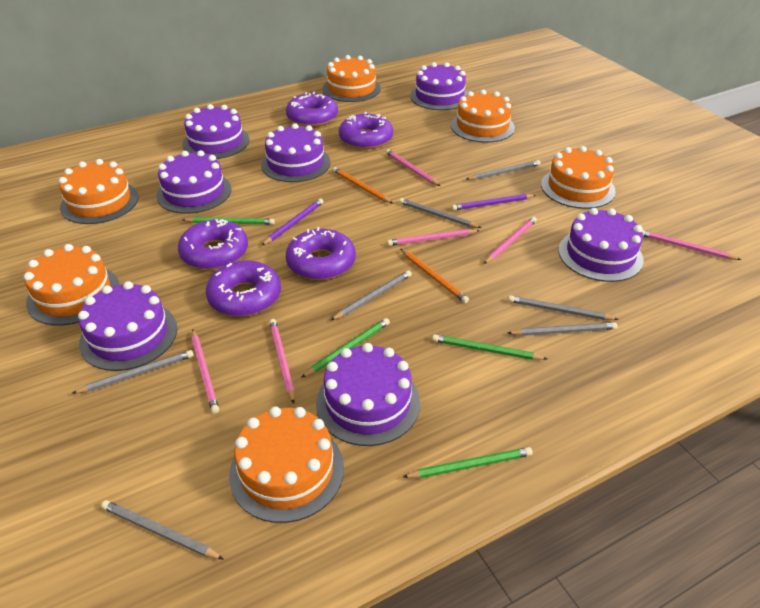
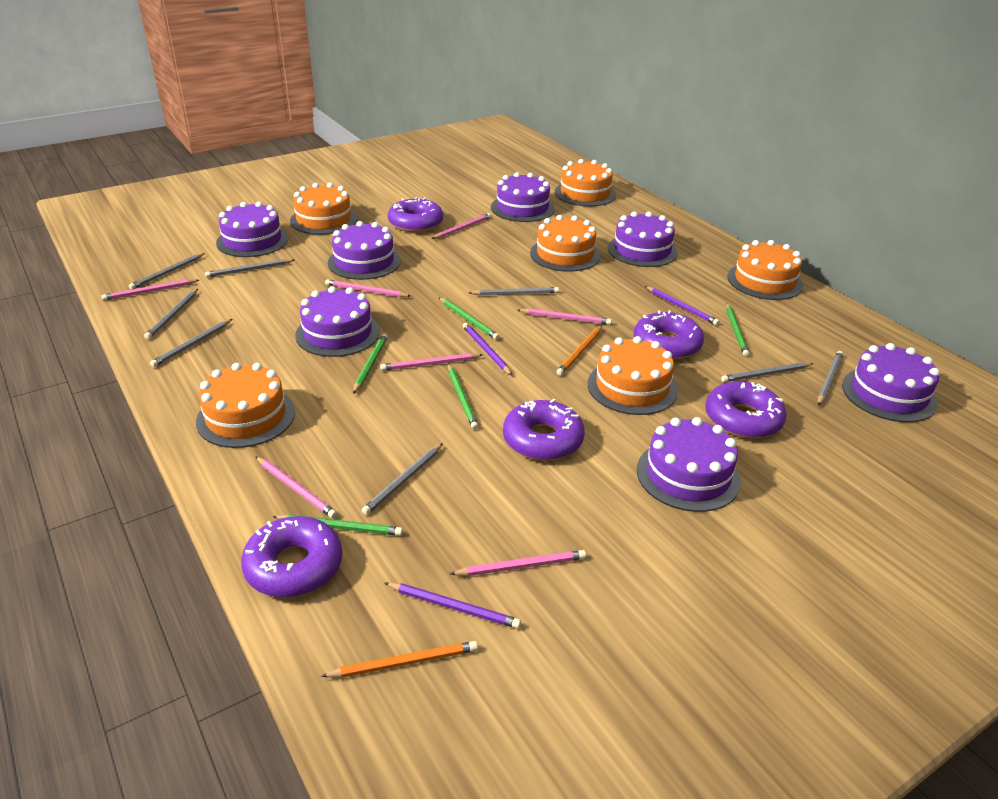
green pencil: [183,217,275,225] [301,318,390,378] [403,447,533,478] [432,334,547,360] = 4 -> [272,514,403,536] [353,333,388,394] [439,297,500,340] [448,364,478,430] [726,303,750,357] = 5
grey pencil: [71,350,194,394] [101,500,224,559] [331,270,412,320] [399,198,481,228] [467,160,541,180] [508,295,619,320] [508,322,617,336] = 7 -> [129,253,205,290] [144,289,198,339] [150,319,232,367] [205,259,294,278] [362,443,443,515] [469,287,559,295] [721,362,814,382] [818,351,843,406] = 8
pink pencil: [192,329,219,414] [269,319,295,404] [386,149,440,186] [387,229,480,246] [484,217,537,264] [642,230,741,260] = 6 -> [101,279,199,301] [255,456,337,518] [325,279,411,297] [380,353,482,371] [431,213,491,239] [450,550,586,576] [518,308,612,325] = 7
purple pencil: [261,198,324,246] [452,194,536,211] = 2 -> [384,582,521,629] [463,323,512,375] [645,286,719,325] = 3

